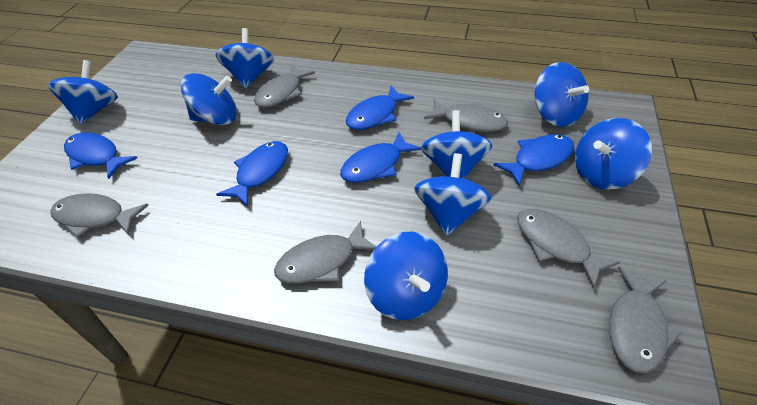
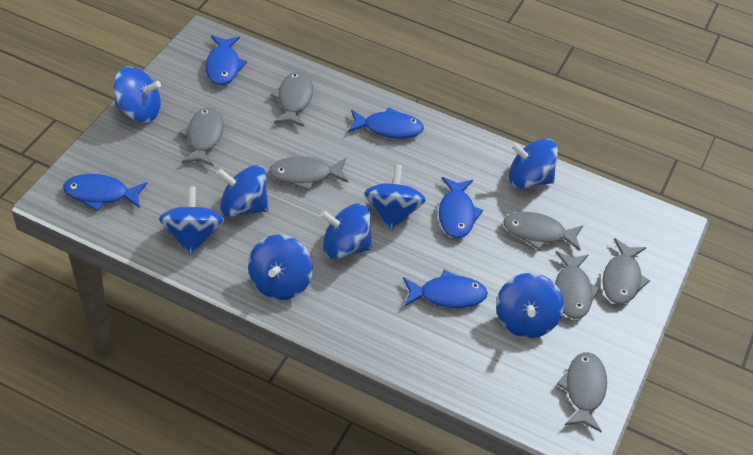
grey fish: [50,193,149,238] [254,65,315,108] [274,221,377,284] [424,99,508,132] [517,209,620,288] [609,267,682,373] = 6 -> [179,107,224,166] [269,156,348,191] [270,72,313,127] [503,212,584,251] [555,251,601,319] [557,352,607,432] [603,238,650,304] = 7

